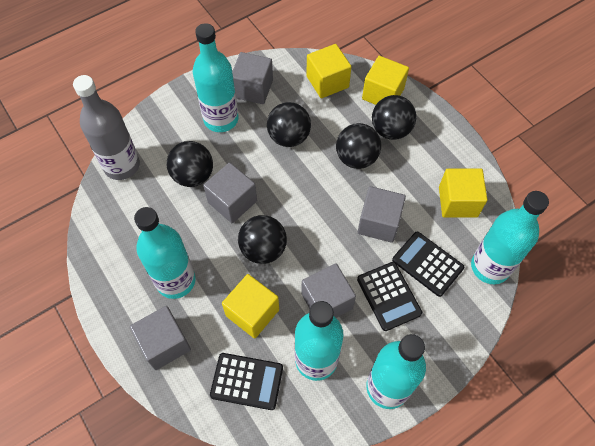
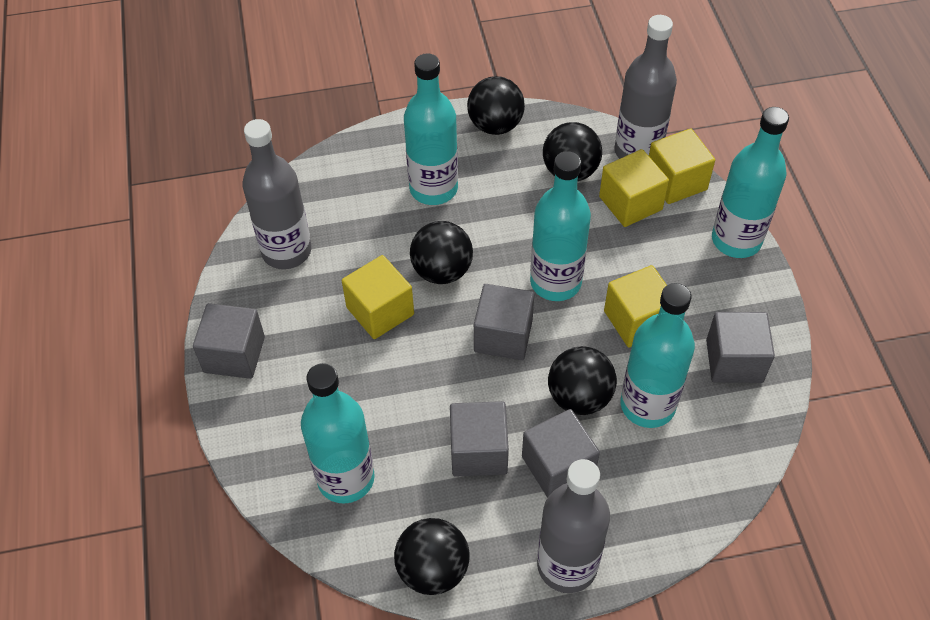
black calculator: [210,353,283,410] [357,262,422,331] [392,232,464,297] = 3 -> none = 0
grey bottle: [73,75,140,180] = 1 -> [242,119,312,269] [537,459,610,593] [614,15,677,159] = 3

